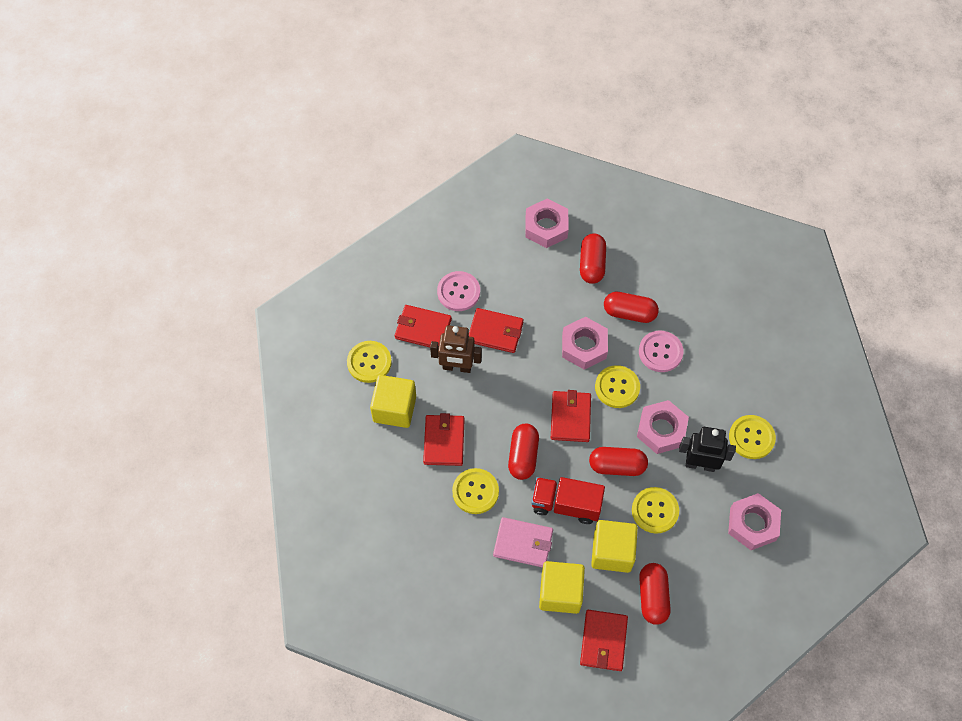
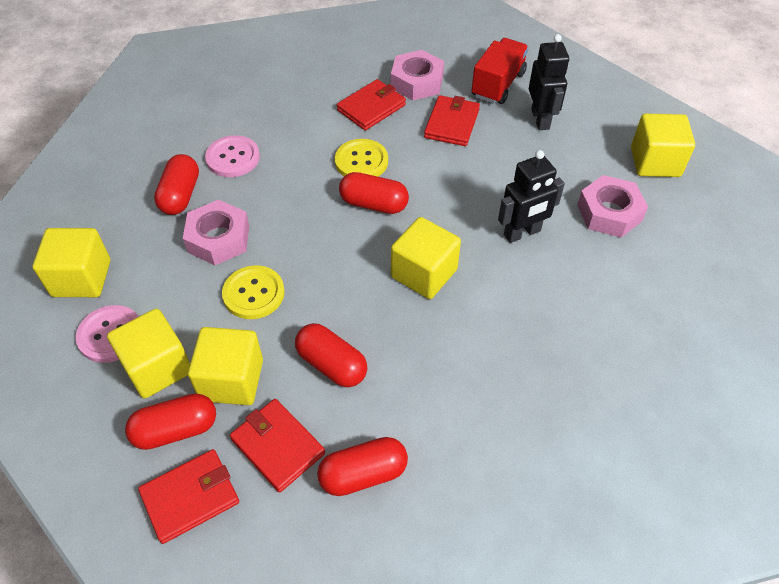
black robot: [679,427,736,472] = 1 -> [498,150,565,243] [529,34,569,130] = 2
brown robot: [430,325,482,373] = 1 -> none = 0
pink nut: [525,199,569,248] [562,317,608,370] [637,400,689,454] [728,493,781,550] = 4 -> [183,200,249,265] [391,50,444,100] [577,175,648,237] = 3
pink wallet: [493,517,553,568] = 1 -> none = 0
red wallet: [395,305,452,347] [423,413,465,466] [469,308,524,353] [551,390,591,442] [580,610,628,671] = 5 -> [138,449,239,544] [230,399,325,492] [337,79,406,131] [424,95,480,146] = 4
yellow button: [347,341,392,383] [452,468,499,514] [595,365,640,408] [632,487,679,534] [729,415,776,459] = 5 -> [222,265,285,319] [335,139,388,177] = 2
yellow cube: [370,375,416,428] [539,561,585,614] [591,520,638,573] = 3 -> [33,228,110,297] [107,309,190,399] [188,327,263,405] [391,217,461,299] [631,114,695,177] = 5

